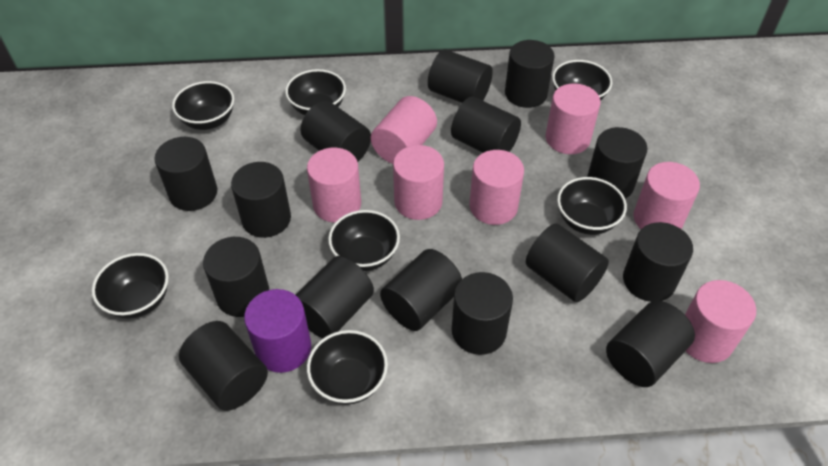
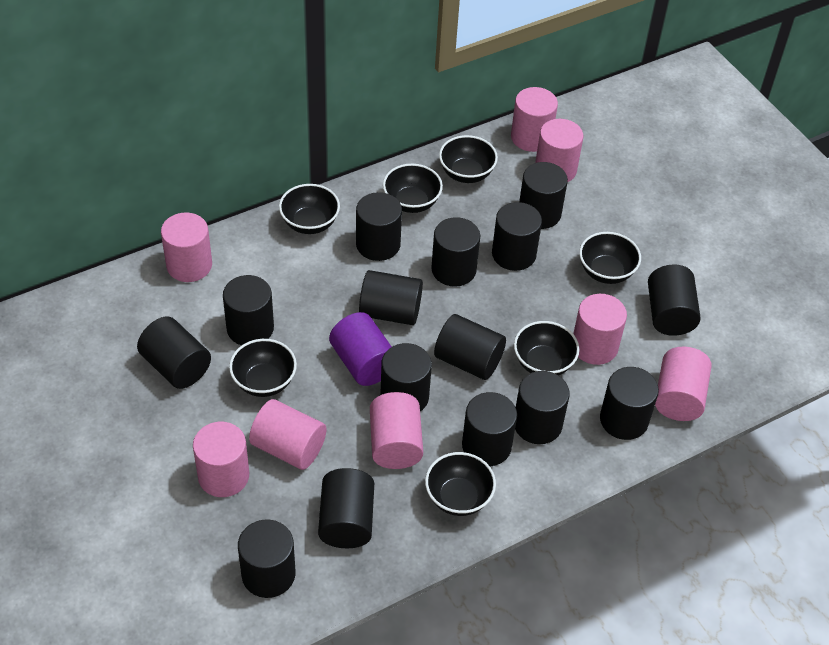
pink cylinder: [307,148,361,223] [371,96,437,164] [393,145,444,220] [469,150,524,225] [546,83,600,154] [634,162,700,229] [685,280,756,363] = 7 -> [161,213,212,282] [193,422,249,497] [249,399,326,470] [370,392,423,469] [511,87,558,152] [535,119,583,182] [573,294,627,365] [655,347,712,421] = 8

